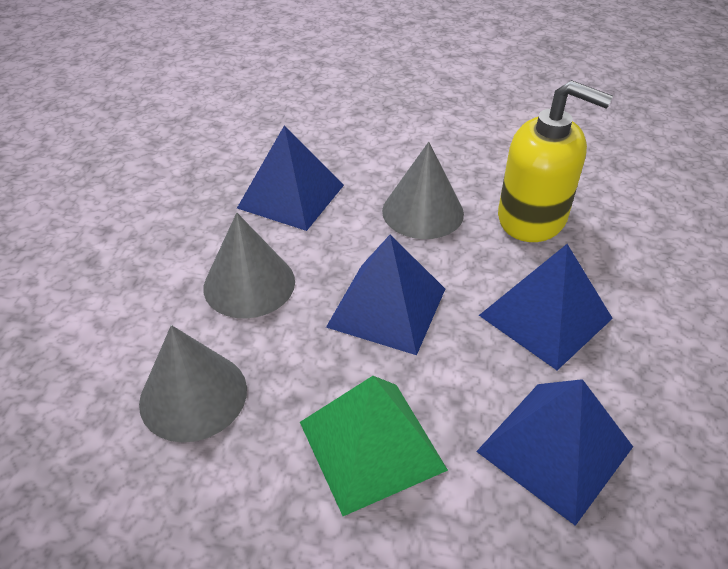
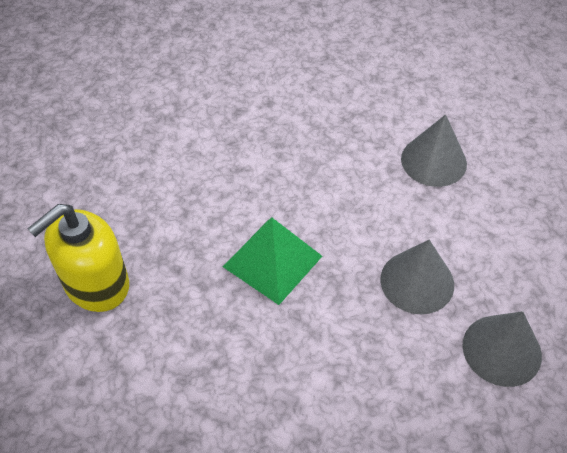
blue pyramid: [237,125,344,231] [326,235,445,355] [476,379,633,526] [479,244,613,370] = 4 -> none = 0

